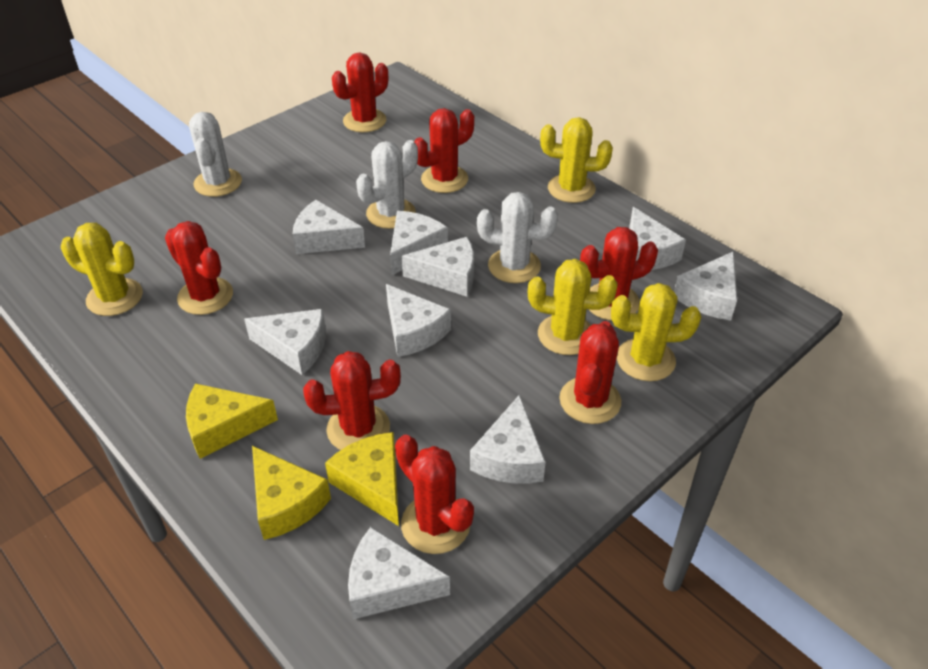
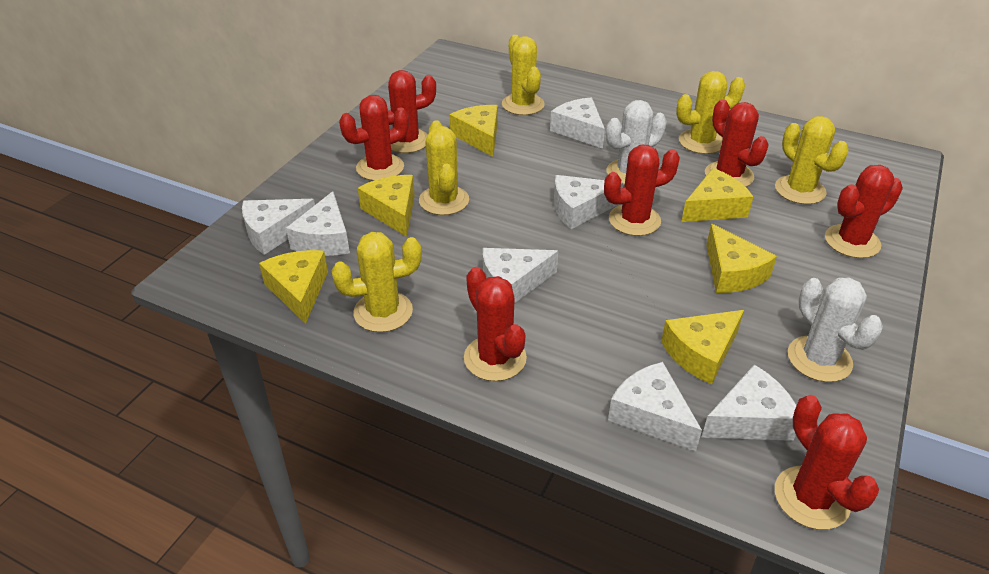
white cactus: [189,112,242,197] [356,140,418,229] [477,192,558,283] = 3 -> [606,100,667,185] [788,277,883,382] = 2
white cheese: [244,309,326,375] [293,200,365,254] [348,527,450,619] [386,284,451,357] [390,211,448,275] [402,237,474,297] [470,395,545,484] [629,207,686,270] [674,252,737,321] = 9 -> [242,199,315,255] [286,191,350,256] [483,248,558,304] [550,97,605,149] [554,175,623,229] [608,362,702,451] [701,365,797,441] = 7
yellow cactus: [61,223,143,316] [528,259,618,355] [540,117,613,203] [611,283,701,381] = 4 -> [331,232,422,332] [419,120,469,215] [502,35,545,115] [676,71,745,154] [775,116,849,204] = 5
yellow cheese: [186,383,278,459] [252,446,331,540] [325,432,399,526] = 3 -> [259,250,328,324] [358,175,415,237] [450,105,498,157] [661,310,744,385] [681,168,753,222] [706,224,777,293] = 6

